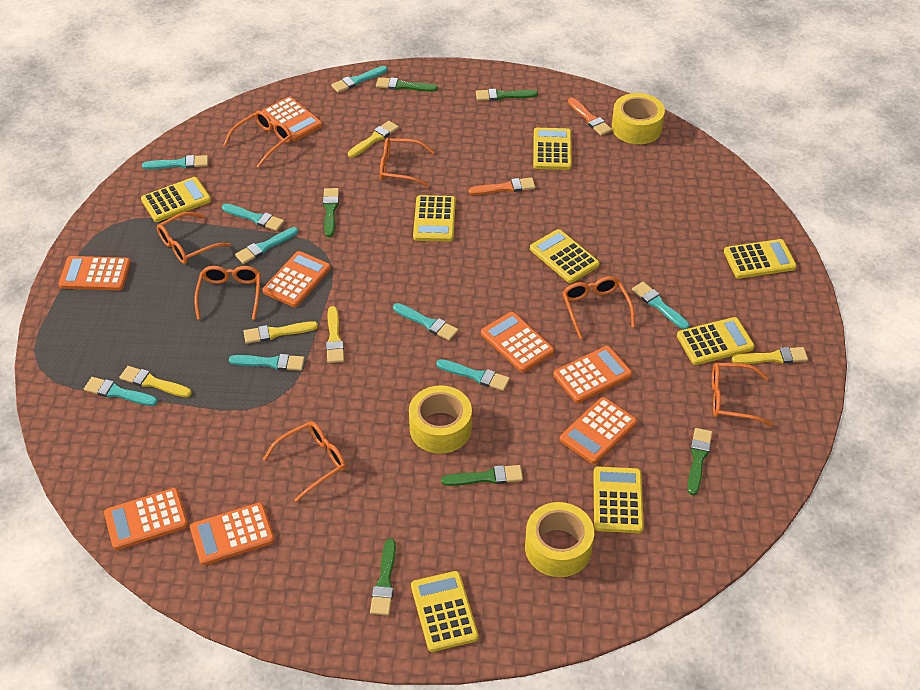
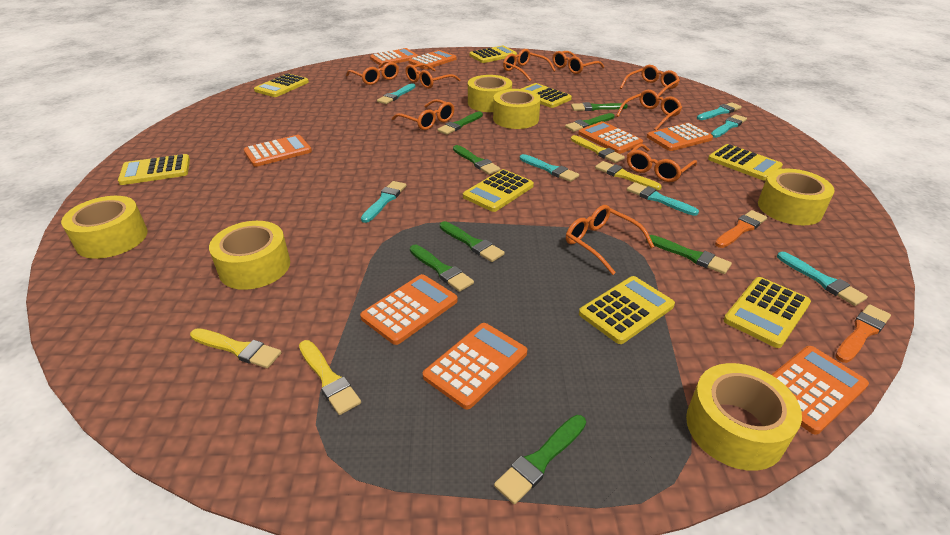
green brush: [323,188,339,237] [370,539,396,615] [376,77,438,92] [441,465,523,486] [476,89,538,101] [687,428,712,495] = 6 -> [410,245,474,292] [437,112,483,135] [440,221,505,262] [453,145,500,175] [494,415,586,504] [565,113,615,132] [571,102,628,111] [646,235,732,274] = 8
orange glasses: [157,212,231,264] [194,266,261,320] [223,111,292,168] [263,421,346,502] [380,138,435,187] [562,276,635,339] [712,363,772,426] = 7 -> [346,61,399,85] [392,99,454,130] [405,63,460,89] [503,49,556,81] [553,51,604,74] [566,205,654,275] [616,90,682,131] [620,65,680,96] [627,144,697,182] = 9
turquoise brush: [84,377,158,406] [142,155,208,169] [222,204,284,231] [229,354,305,371] [235,227,298,264] [331,66,388,93] [393,303,458,341] [436,359,510,391] [632,282,690,330] = 9 -> [361,181,406,223] [377,83,415,104] [520,154,579,182] [627,182,699,216] [697,102,742,120] [711,114,747,138] [777,252,868,306] = 7
yellow brush: [120,366,192,397] [243,321,318,344] [326,306,344,363] [348,121,399,158] [732,347,808,364] = 5 -> [190,328,281,368] [299,340,361,415] [571,135,625,163] [595,161,662,190] = 4
yellow tape: [409,385,472,454] [525,502,594,577] [612,93,665,144] = 3 -> [61,196,148,259] [209,221,290,290] [468,75,512,112] [493,89,541,129] [686,363,802,471] [758,169,834,225] = 6

